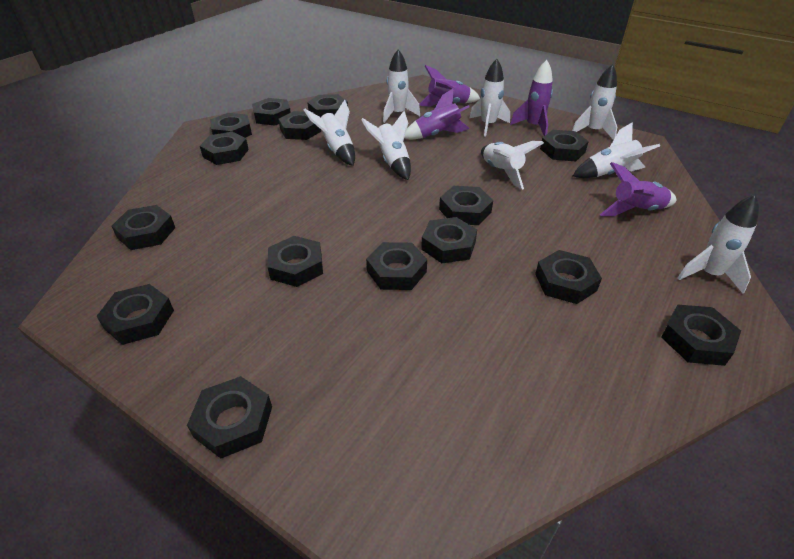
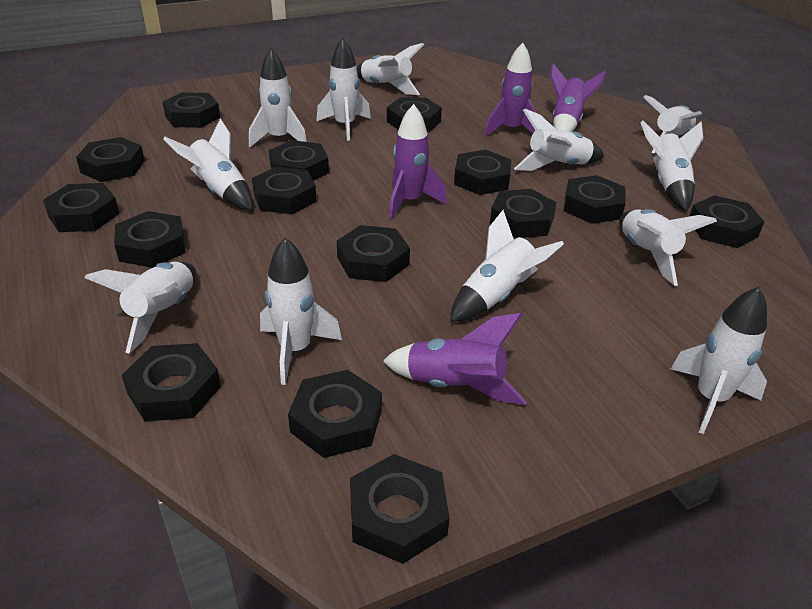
white rocket: [304,100,355,166] [361,111,411,180] [383,49,420,123] [469,59,510,136] [481,141,544,190] [572,64,617,140] [573,122,660,178] [678,195,759,294] = 8 -> [84,262,196,354] [163,119,253,211] [249,49,307,147] [260,238,342,385] [316,38,371,141] [357,43,424,95] [450,210,564,322] [514,108,605,171] [619,209,717,286] [640,121,703,211] [643,95,702,154] [671,287,767,434] = 12

